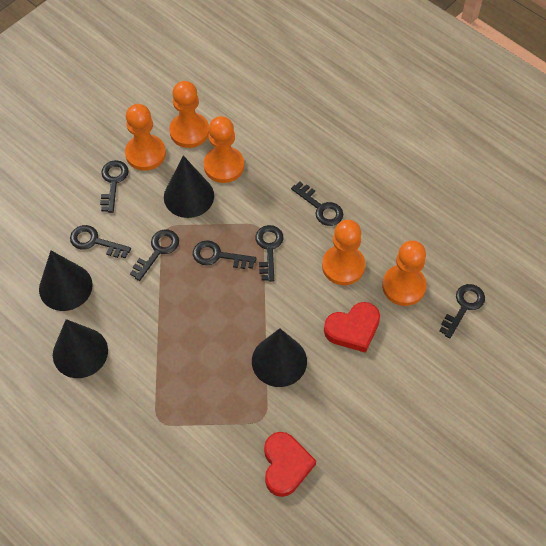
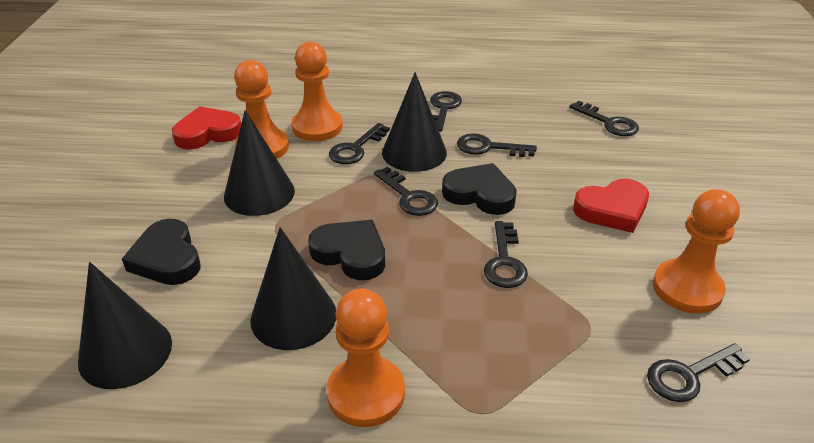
black heart: none = 0 -> [122,219,200,285] [308,220,385,280] [442,163,517,215] = 3
orange pawn: [125,104,166,171] [169,81,209,148] [204,116,244,183] [322,220,365,285] [382,240,427,306] = 5 -> [234,60,289,159] [291,41,343,141] [327,288,405,427] [653,189,740,314] = 4

